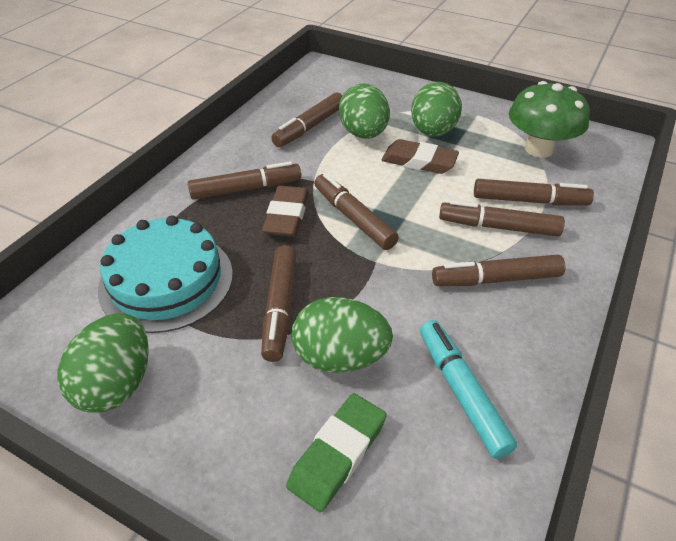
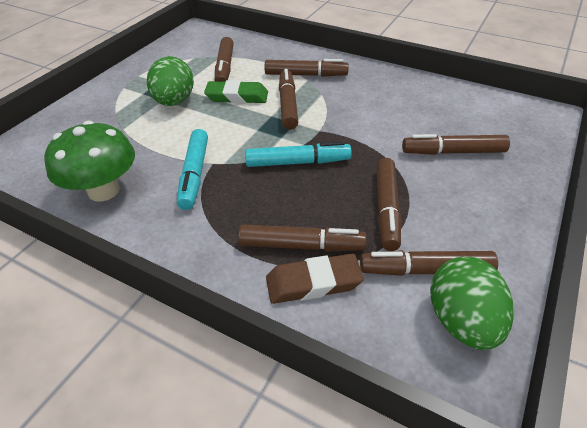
brown eraser: [262,185,309,237] [381,139,459,174] = 2 -> [266,254,364,304] = 1
green egg: [57,313,149,413] [292,297,393,373] [339,84,390,139] [411,82,462,137] = 4 -> [147,56,194,106] [430,257,514,350] = 2
turquoise cake: [98,215,233,333] = 1 -> none = 0
turquoise marker: [420,320,517,459] = 1 -> [177,129,208,210] [245,141,352,167] = 2

